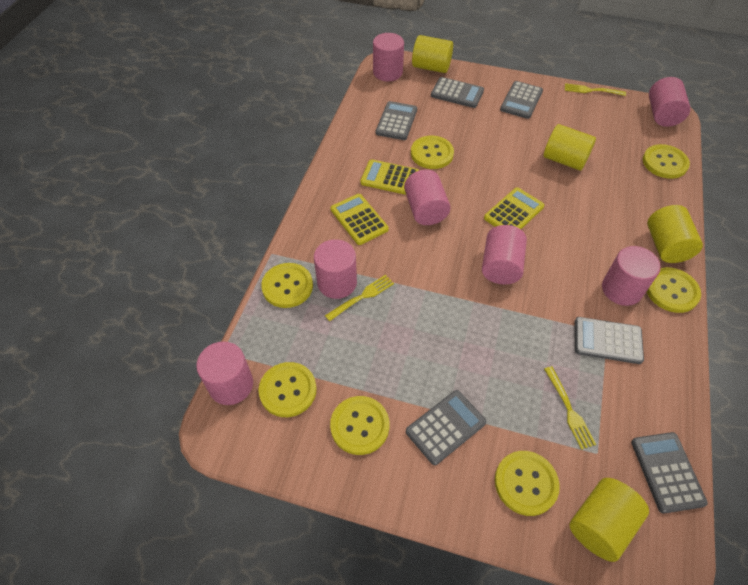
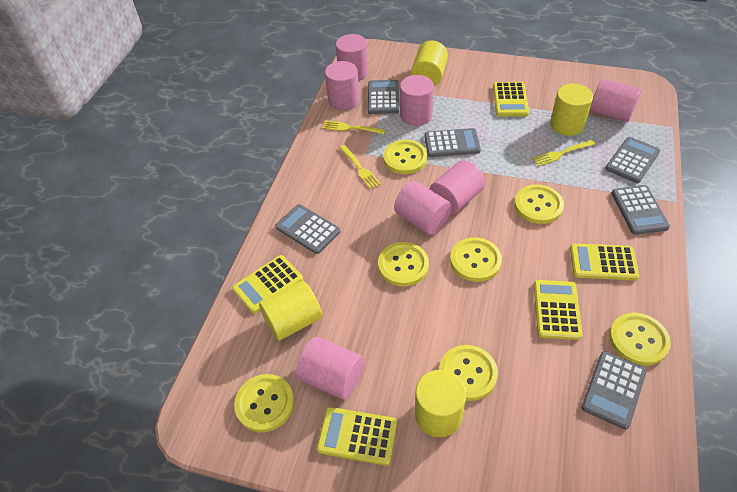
yellow calculator: [331,194,389,245] [360,159,419,195] [484,187,545,229] = 3 -> [232,255,303,313] [317,407,397,466] [493,82,529,116] [534,280,583,340] [570,243,639,280] = 5

